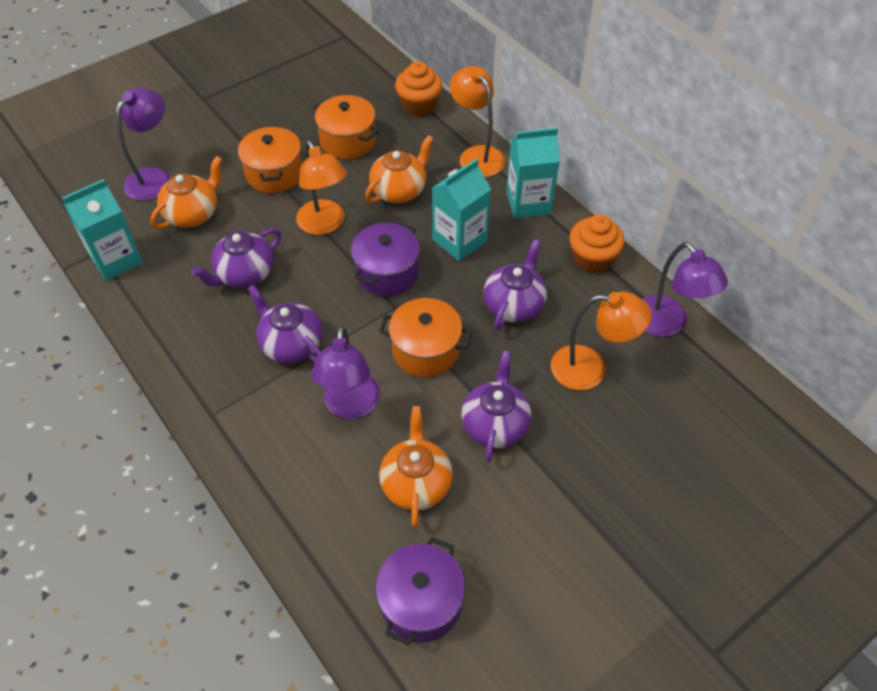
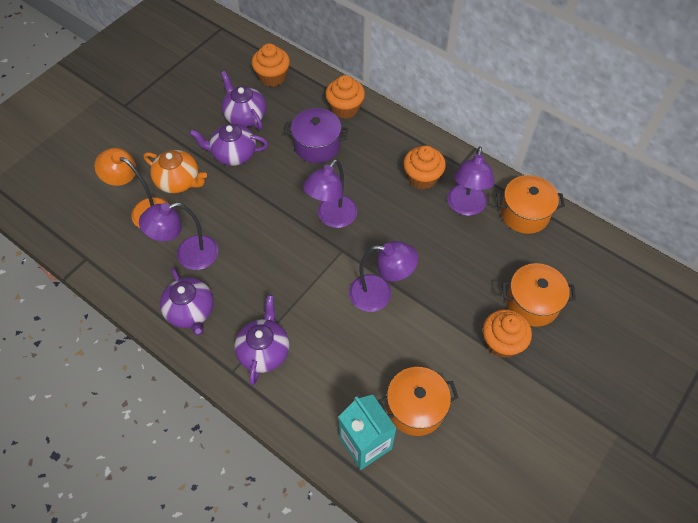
orange cupcake: [395,61,442,116] [569,215,625,273] = 2 -> [252,43,290,87] [325,75,365,119] [403,145,446,189] [483,309,532,358] = 4
orange lamp: [296,140,347,235] [450,66,505,177] [551,292,652,390] = 3 -> [94,148,170,228] = 1
orange teapot: [150,156,222,229] [365,135,434,203] [379,406,453,527] = 3 -> [144,150,207,193] = 1
purple lamp: [116,88,171,201] [312,326,380,419] [642,242,728,337] = 3 -> [139,202,218,270] [303,159,357,228] [349,241,418,312] [447,147,495,216] = 4
purple pot: [351,222,420,296] [376,537,465,646] = 2 -> [284,108,348,163] = 1
turquoise carton: [62,179,143,281] [432,159,491,261] [506,128,560,219] = 3 -> [338,395,397,470] = 1

